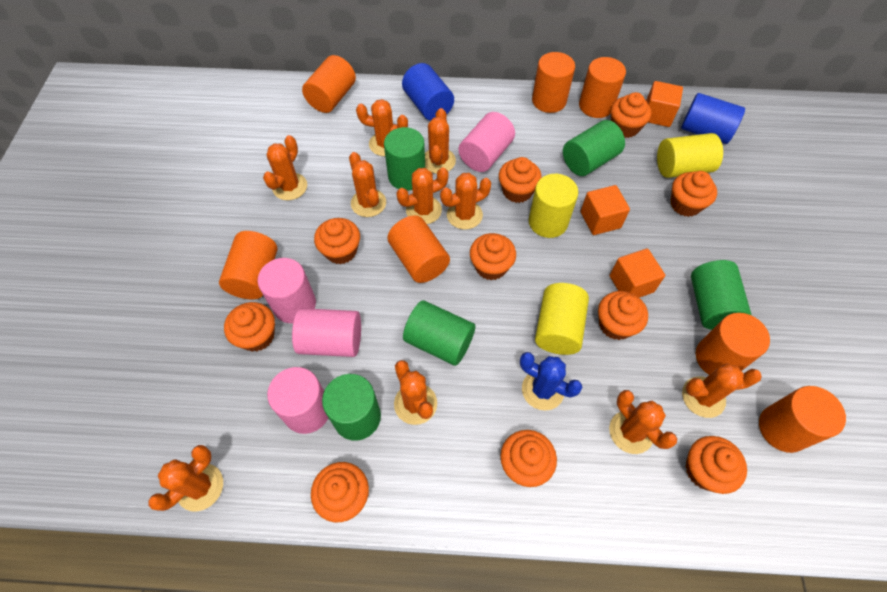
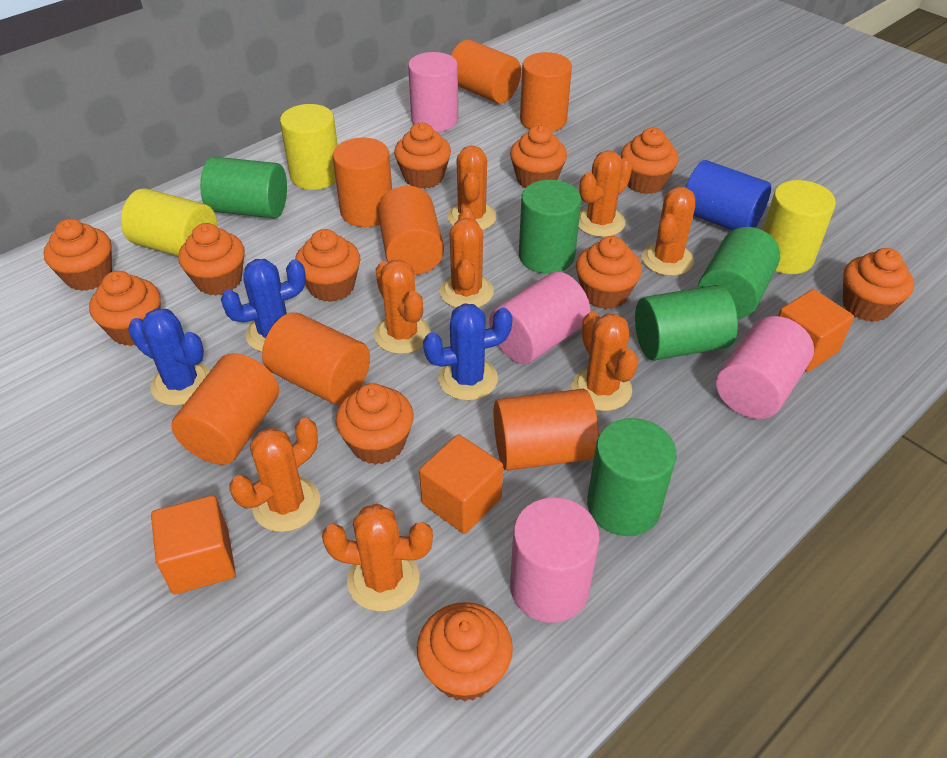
blue cactus: [520,352,582,411] = 1 -> [128,308,210,406] [221,259,306,352] [423,303,513,401] = 3
blue cylinder: [402,63,454,121] [681,93,745,144] = 2 -> [686,160,771,231] = 1
orange cactus: [148,445,223,512] [263,135,307,200] [349,152,386,217] [356,99,408,156] [394,360,437,425] [396,167,449,224] [425,108,456,174] [440,173,491,230] [609,390,677,454] [682,363,762,418] = 10 -> [229,418,320,532] [322,504,433,611] [374,260,431,354] [440,208,494,308] [447,146,497,230] [572,311,638,411] [578,150,632,237] [642,187,695,276] = 8
orange cupcake: [224,302,275,352] [311,462,369,522] [314,218,360,264] [470,233,516,280] [499,157,542,203] [500,430,557,487] [598,291,648,340] [611,92,651,138] [671,171,717,217] [685,436,747,494] = 10 -> [43,219,112,291] [89,271,161,346] [178,223,245,296] [295,229,360,302] [336,383,414,465] [394,123,451,189] [417,602,513,702] [510,125,567,188] [576,236,642,309] [621,128,679,194] [843,248,914,322] = 11

